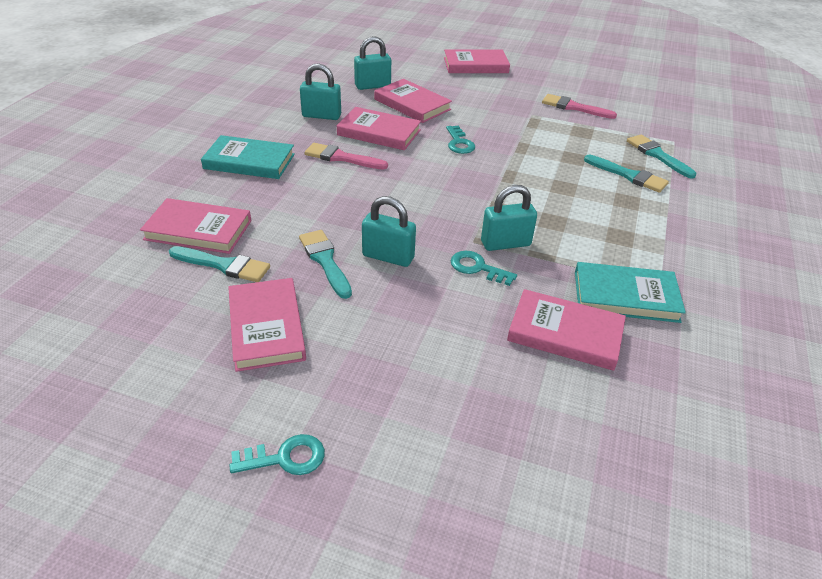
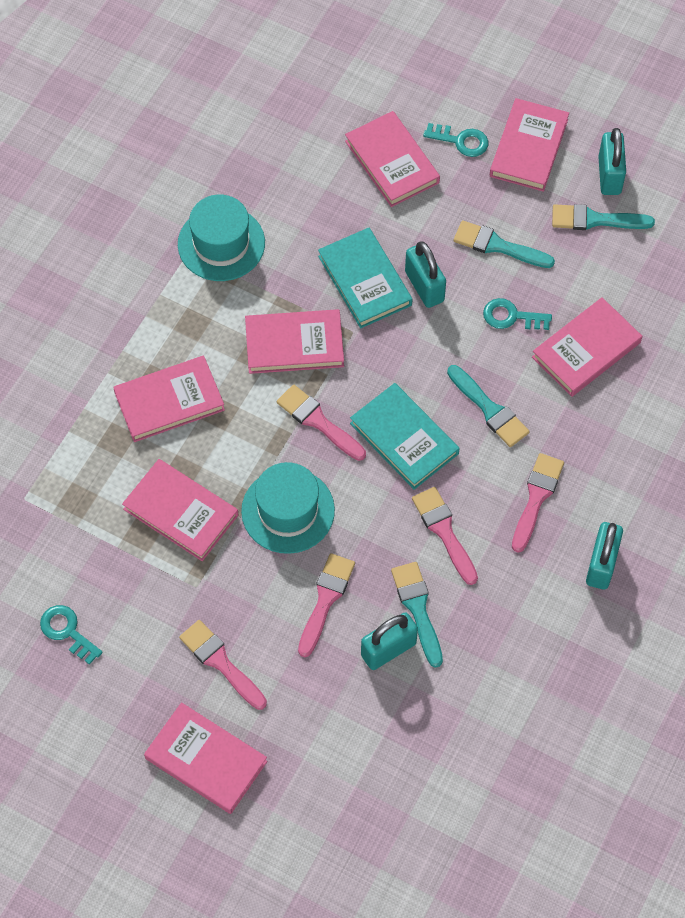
pink book: [140,198,251,254] [228,278,306,372] [337,107,421,150] [374,79,452,123] [444,49,510,73] [507,289,626,371] = 6 -> [113,356,225,442] [122,459,238,561] [144,702,267,814] [245,309,344,374] [345,111,440,207] [490,98,569,192] [532,297,642,397] = 7
pink brush: [305,143,388,170] [542,94,617,119] = 2 -> [179,620,267,710] [277,385,366,461] [298,553,355,657] [412,487,478,585] [512,453,564,553] = 5
turquoise hat: none = 0 -> [178,195,265,281] [241,462,335,554] = 2

